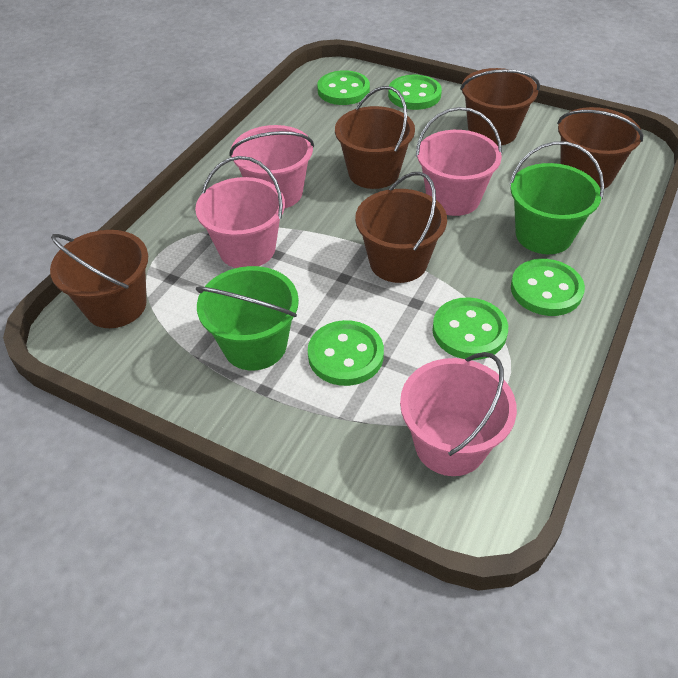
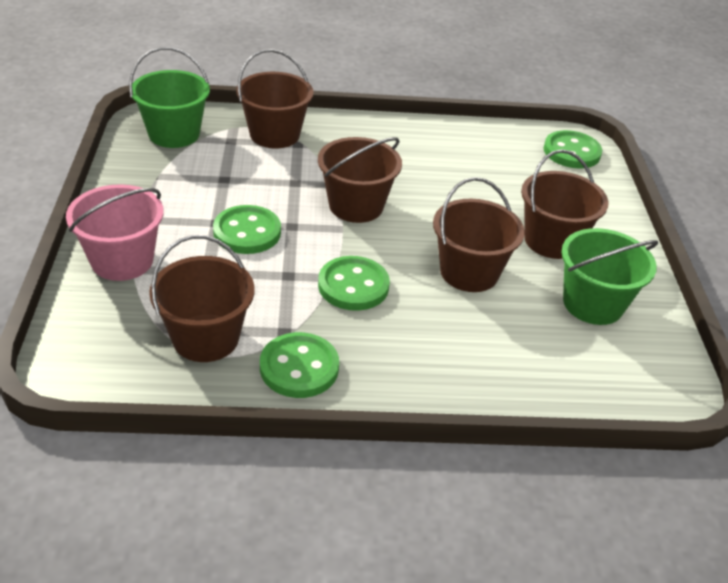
green button: [308,320,384,386] [317,70,370,105] [388,75,442,110] [432,297,508,360] [511,259,585,316] = 5 -> [213,205,281,254] [260,332,339,398] [318,256,390,311] [544,130,602,169] = 4
pink bucket: [195,156,285,268] [229,125,314,208] [400,352,517,476] [416,107,502,216] = 4 -> [66,184,164,281] = 1

